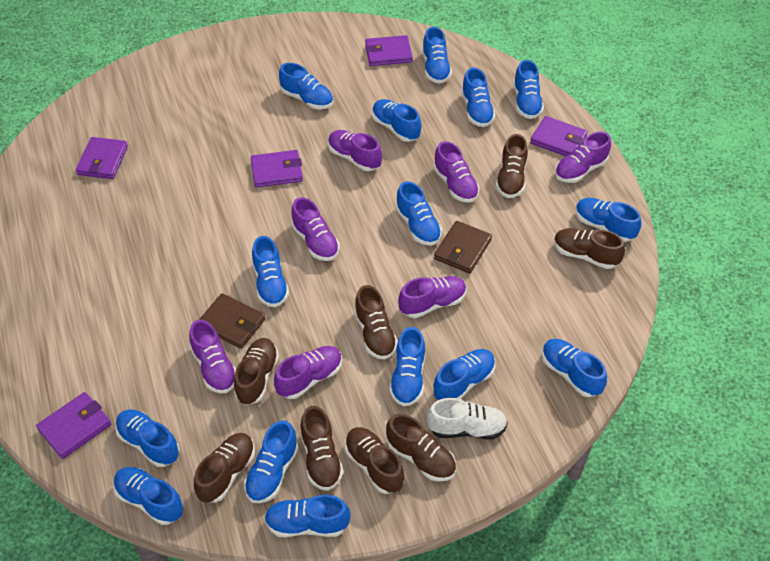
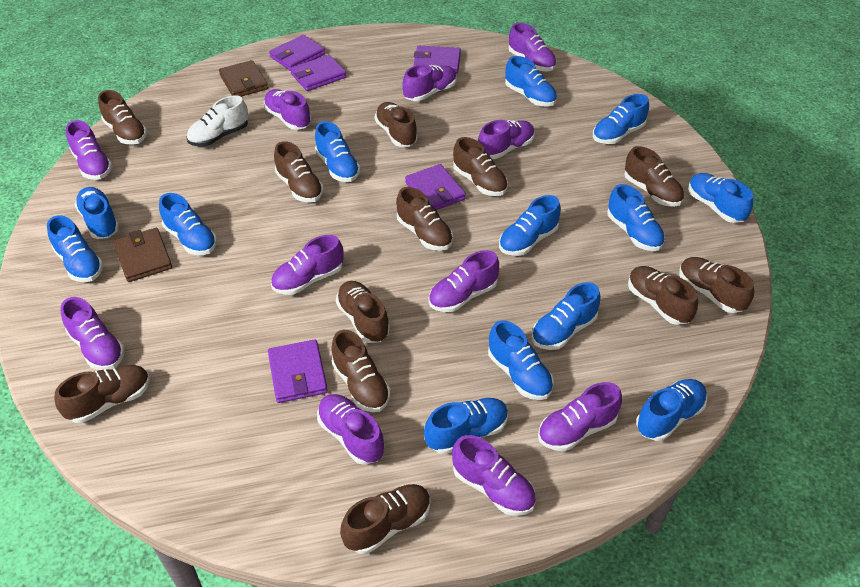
blue shoe: [113,467,183,525] [115,409,179,467] [244,420,299,503] [252,236,289,307] [264,495,351,537] [279,63,333,110] [372,99,421,142] [389,327,425,406] [396,181,442,246] [422,27,452,84] [433,349,495,400] [461,68,495,127] [513,60,544,119] [542,339,607,397] [576,198,642,242] = 15 -> [47,215,104,282] [75,187,119,239] [159,193,217,255] [315,121,361,182] [424,398,508,454] [488,320,554,400] [499,195,561,256] [505,56,557,106] [532,282,601,350] [593,94,649,144] [607,184,665,251] [636,379,707,441] [688,173,753,223] = 13
brown shoe: [194,433,255,503] [234,338,279,405] [300,406,343,491] [345,427,404,494] [354,285,398,359] [386,414,456,482] [496,134,528,198] [554,228,625,269] = 8 -> [55,365,150,423] [98,90,147,145] [274,141,324,203] [331,330,391,412] [336,281,390,343] [340,484,431,554] [374,102,418,147] [396,187,453,251] [453,137,508,196] [624,146,684,207] [628,266,698,325] [679,257,754,313] = 12
purple shoe: [189,320,236,394] [274,346,342,399] [291,197,340,261] [328,130,382,171] [398,276,467,318] [434,141,480,203] [555,131,611,183] = 7 -> [60,297,125,370] [66,120,113,180] [264,89,311,130] [271,235,344,295] [317,394,384,465] [403,64,457,101] [429,250,499,312] [452,435,536,516] [478,120,535,159] [509,23,557,71] [538,382,622,451] = 11

